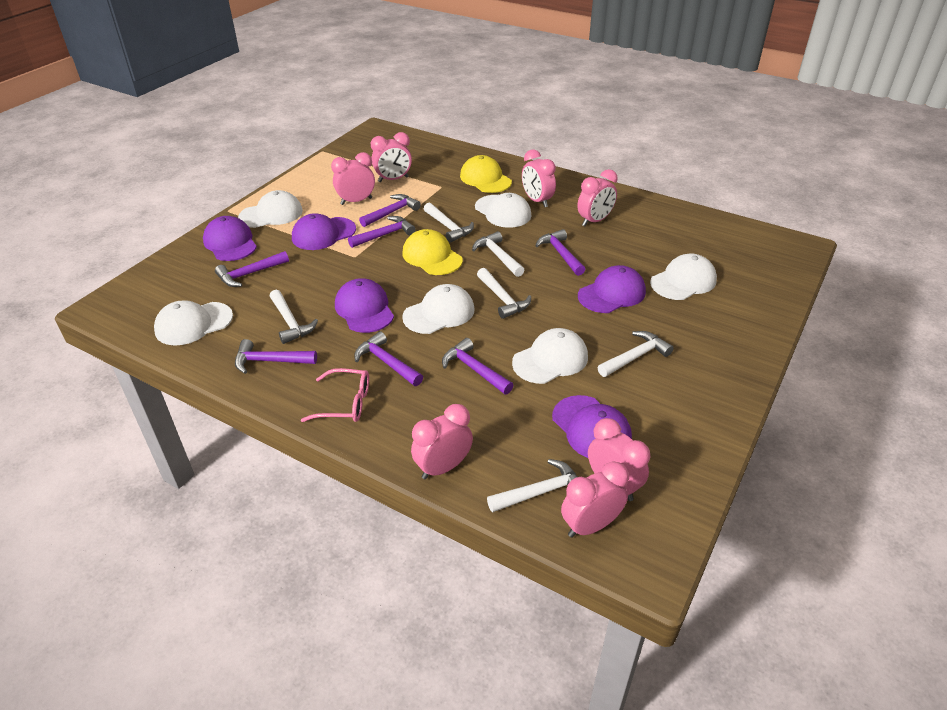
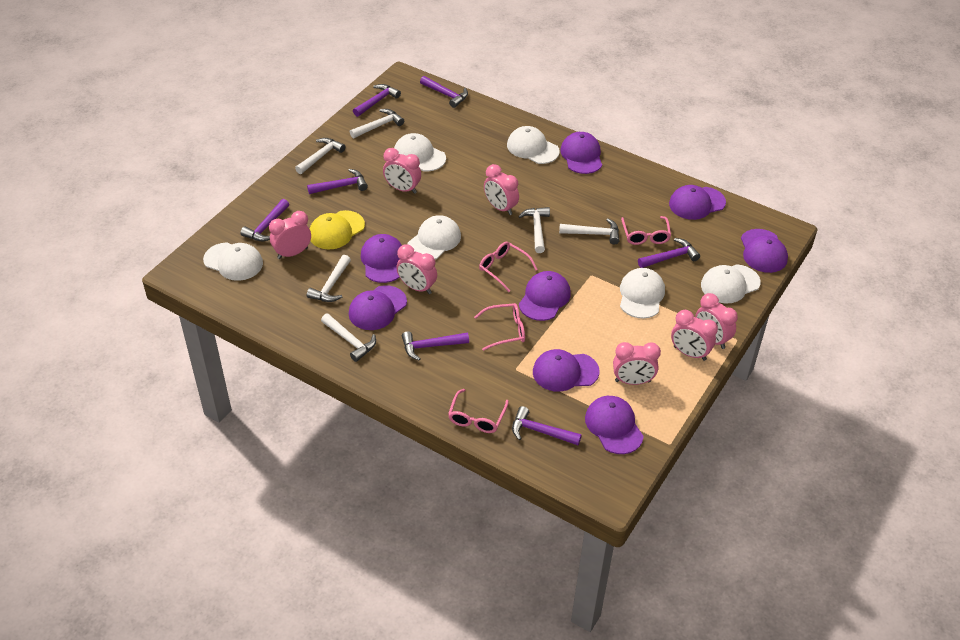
pink glasses: [301,368,369,422] = 1 -> [448,389,509,433] [474,303,525,351] [479,242,538,292] [621,216,671,245] = 4
purple cap: [203,216,257,261] [292,213,356,250] [335,278,394,333] [552,395,632,458] [578,265,646,313] = 5 -> [349,285,407,330] [361,234,402,283] [519,271,571,321] [533,349,600,392] [560,132,602,174] [585,396,644,454] [669,185,726,220] [741,229,788,273] = 8
yellow cap: [402,229,463,275] [460,155,512,193] = 2 -> [310,210,365,250] = 1

